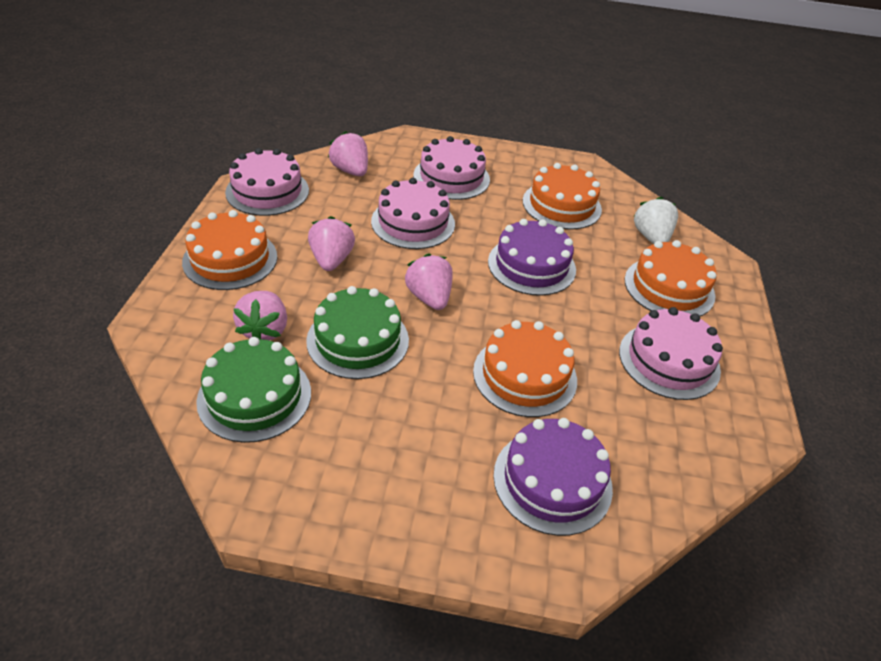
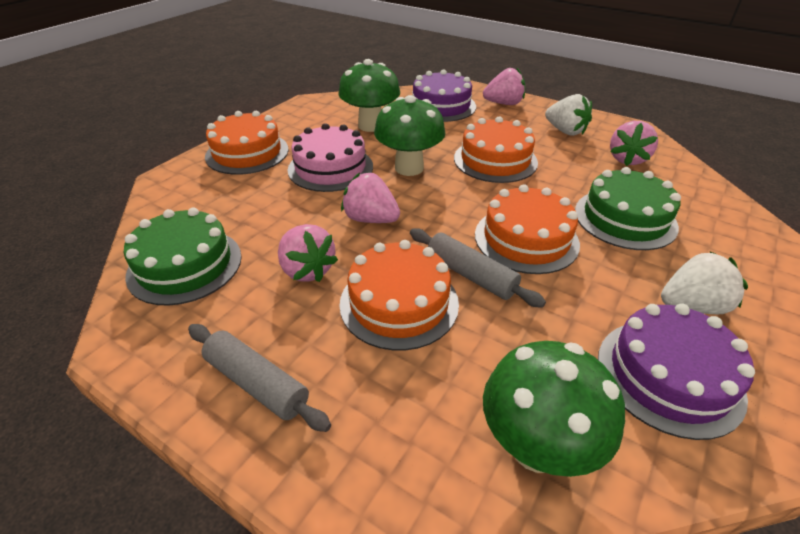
green mushroom: none = 0 -> [338,59,400,132] [374,95,446,176] [483,341,625,477] = 3
grey rolling pin: none = 0 -> [188,324,331,432] [410,228,546,308] = 2
pink cake: [225,148,309,216] [371,178,455,249] [413,136,490,200] [619,307,723,400] = 4 -> [288,123,373,192] = 1
white strawberry: [633,197,678,244] = 1 -> [545,94,592,136] [661,251,748,315] = 2

